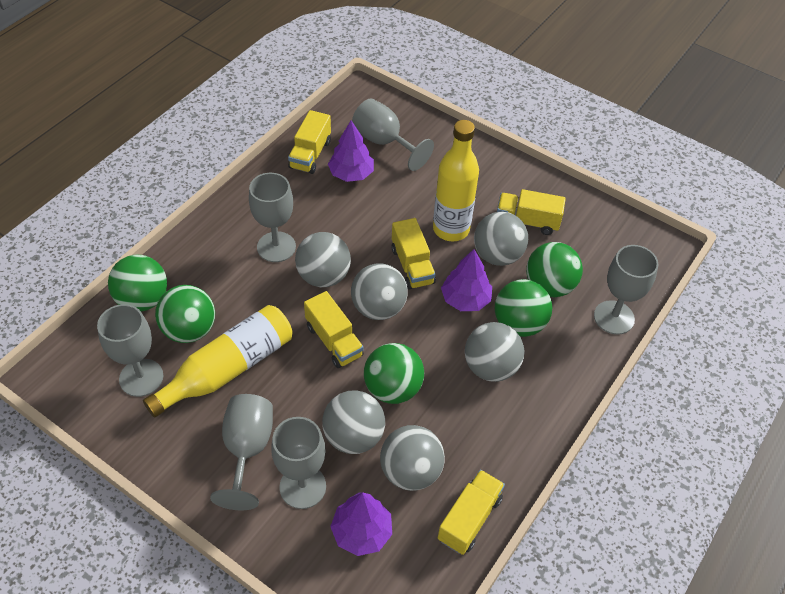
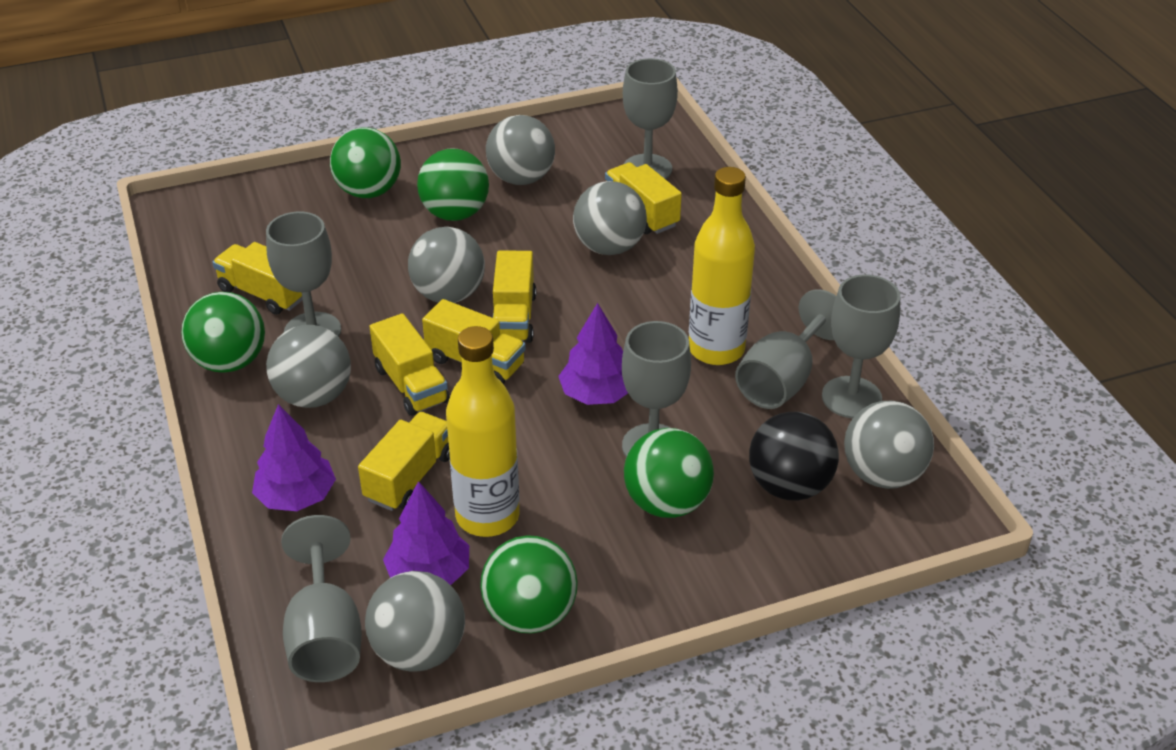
black ball: none = 0 -> [749,412,839,500] = 1
yellow truck: [288,110,331,174] [304,291,364,368] [391,218,436,290] [438,470,505,555] [497,189,566,235] = 5 -> [212,242,303,315] [358,412,449,511] [369,313,450,416] [422,299,526,384] [493,250,536,343] [605,162,682,234] = 6

